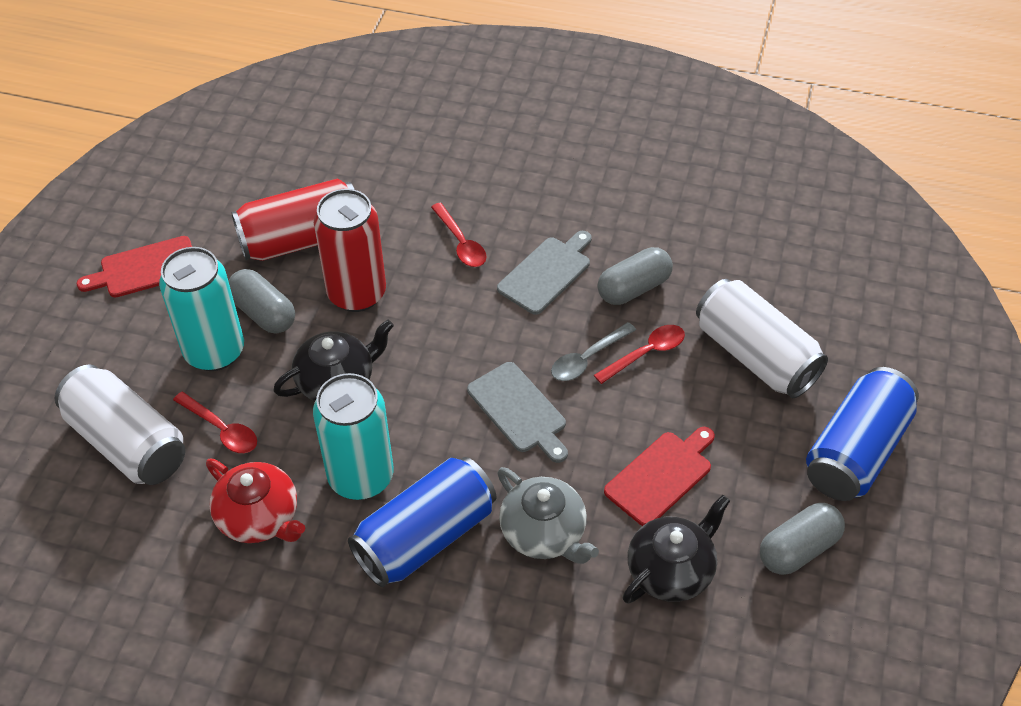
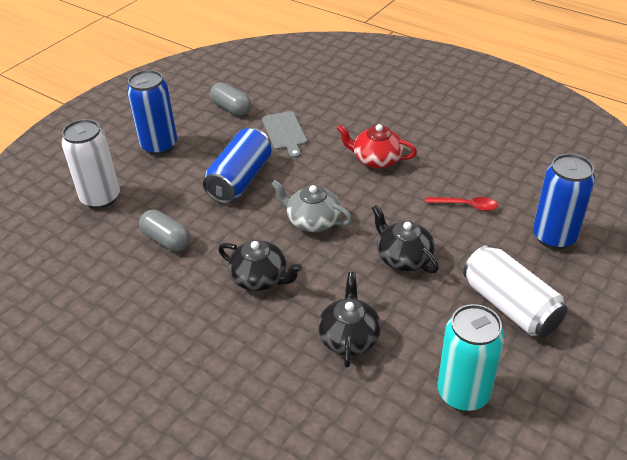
black teapot: [273,319,394,401] [623,495,730,604] = 2 -> [218,240,302,291] [318,272,381,368] [372,205,439,273] = 3
blue can: [348,457,496,587] [806,367,919,501] = 2 -> [127,70,177,155] [203,128,272,204] [533,154,595,249] = 3
grey capsule: [228,269,295,334] [597,247,673,305] [760,503,845,575] = 3 -> [139,210,190,251] [210,82,251,116] = 2
grey cutting board: [467,362,568,463] [497,231,592,315] = 2 -> [262,111,307,158] = 1
grey spoon: [551,322,636,381] = 1 -> none = 0
red can: [231,178,355,261] [314,189,386,312] = 2 -> none = 0
red cutting board: [77,236,192,297] [604,427,715,526] = 2 -> none = 0
red spoon: [173,392,257,453] [431,203,486,267] [594,325,685,384] = 3 -> [425,197,498,211] = 1
turquoise can: [159,247,244,371] [313,373,394,500] = 2 -> [438,304,505,411] = 1

